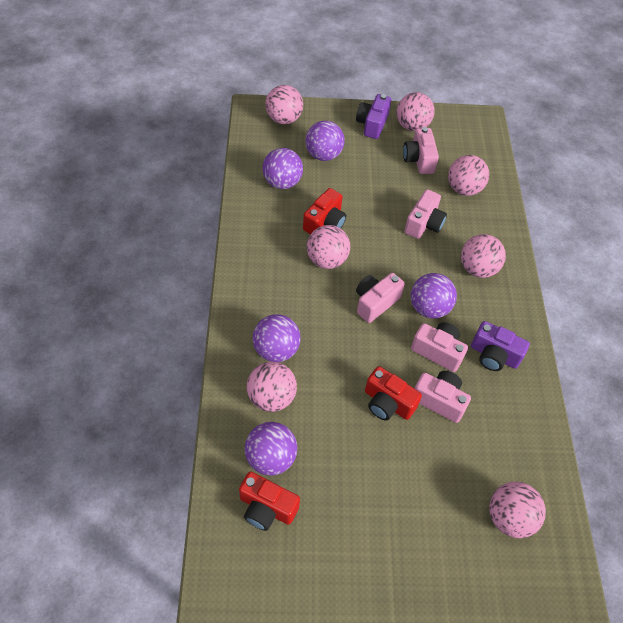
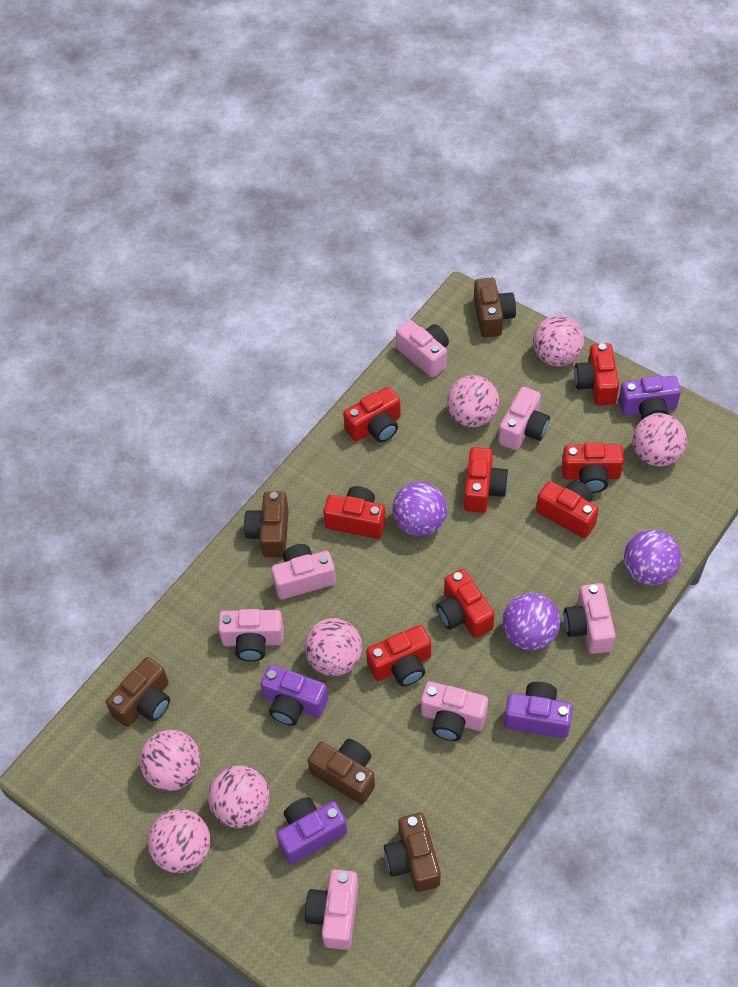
brown camera: none = 0 -> [106,657,170,727] [244,492,289,557] [308,739,375,804] [384,813,441,892] [474,278,516,338] = 5
pink camera: [356,273,405,323] [403,127,439,174] [404,189,447,239] [411,322,468,372] [414,371,471,423] = 5 -> [218,609,284,661] [271,544,336,599] [305,869,359,950] [396,320,449,378] [421,681,488,741] [498,387,550,450] [564,583,616,654] = 7
purple ball: [245,422,297,476] [253,314,301,362] [262,148,303,189] [305,121,345,161] [411,273,457,318] = 5 -> [392,482,447,536] [502,593,561,650] [624,529,681,586] = 3
purple camera: [356,94,391,139] [471,321,530,371] = 2 -> [261,665,328,726] [277,797,347,864] [504,682,573,738] [619,376,681,419] = 4
red camera: [239,471,300,531] [303,188,346,234] [365,366,422,421] = 3 -> [323,486,386,539] [343,387,401,442] [366,625,431,686] [436,569,495,638] [464,447,509,513] [536,481,599,538] [562,442,624,493] [574,343,619,405] = 8

